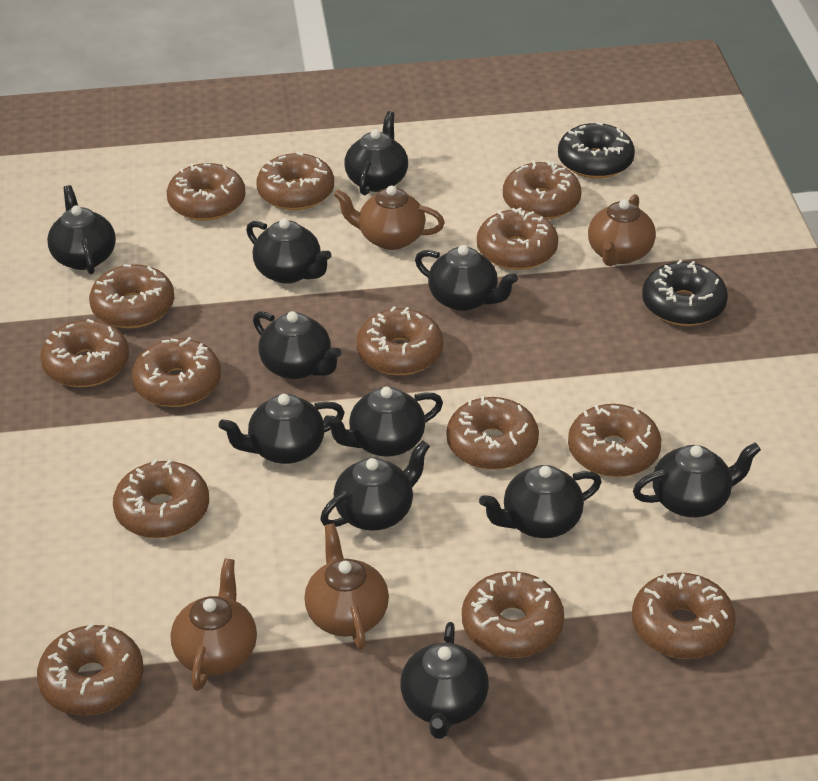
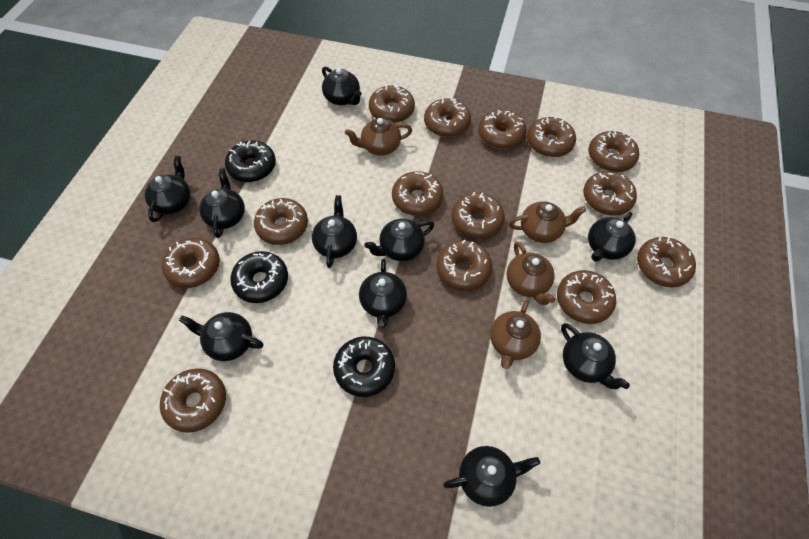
black donut: [558,122,635,179] [642,259,728,326] = 2 -> [225,140,276,182] [230,251,288,303] [333,337,395,397] = 3
black teapot: [47,185,116,274] [219,394,345,464] [246,218,332,284] [253,311,342,379] [320,440,430,531] [323,387,443,457] [344,111,408,195] [401,622,489,739] [415,245,518,311] [479,465,602,538] [633,443,761,517] = 11 -> [145,155,191,222] [179,312,263,361] [199,168,245,238] [312,195,357,268] [322,67,362,105] [359,259,407,328] [364,219,434,261] [443,446,540,507] [561,323,630,389] [588,212,636,261] = 10

